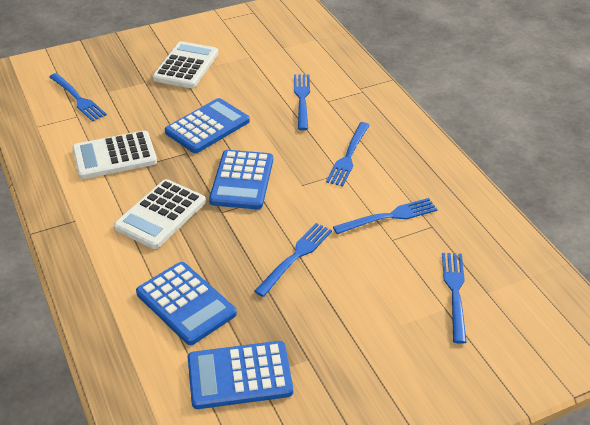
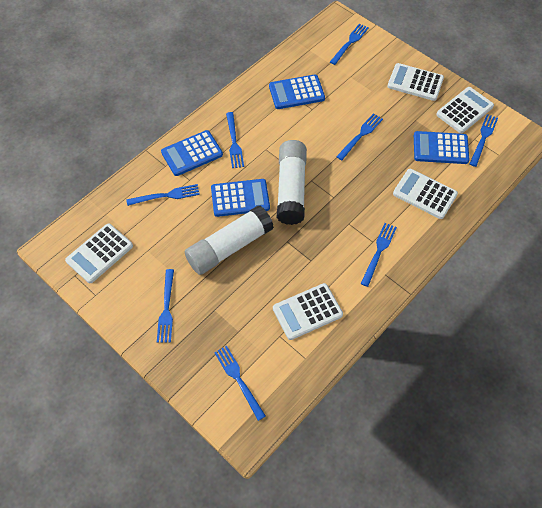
blue fork: [49,73,107,121] [254,223,332,297] [294,75,310,130] [326,122,369,186] [333,198,438,234] [442,253,467,344] = 6 -> [126,184,200,206] [157,269,174,343] [214,346,266,421] [226,112,244,168] [330,23,369,65] [336,113,383,160] [360,223,397,287] [469,114,498,167] = 8
white calculator: [72,131,157,179] [114,179,206,249] [152,41,218,88] = 3 -> [65,224,133,283] [273,283,343,340] [387,63,444,101] [393,169,458,219] [436,87,494,133] = 5
white glue stick: none = 0 -> [185,205,274,275] [277,140,307,225] = 2

